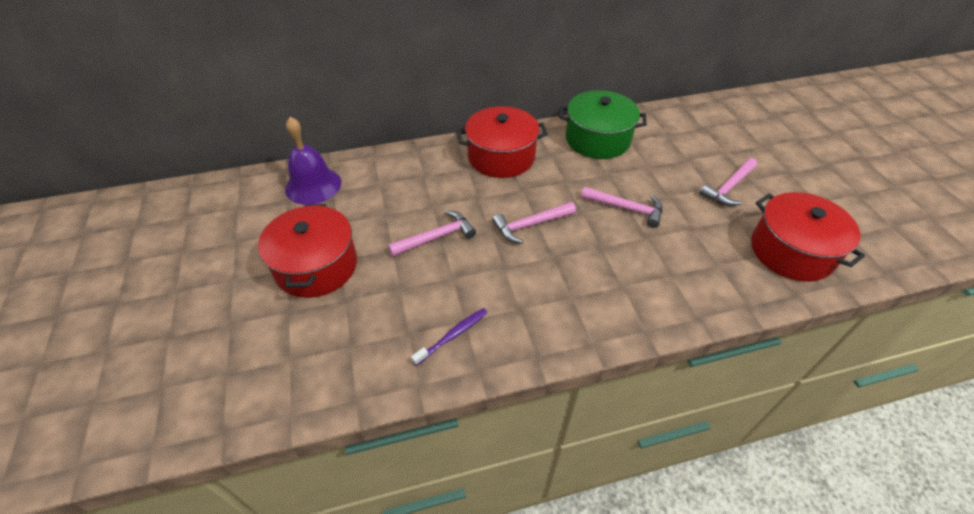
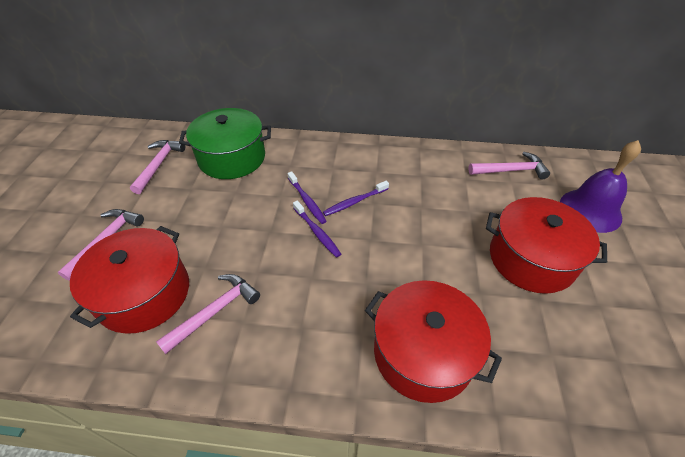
purple toothbrush: [411,308,488,366] = 1 -> [287,171,327,224] [293,201,341,258] [323,181,389,216] = 3

